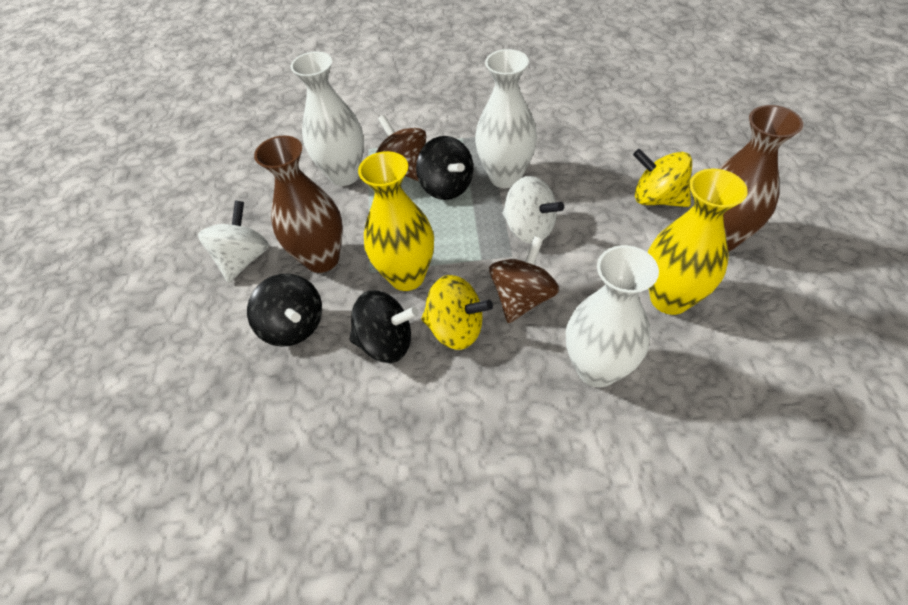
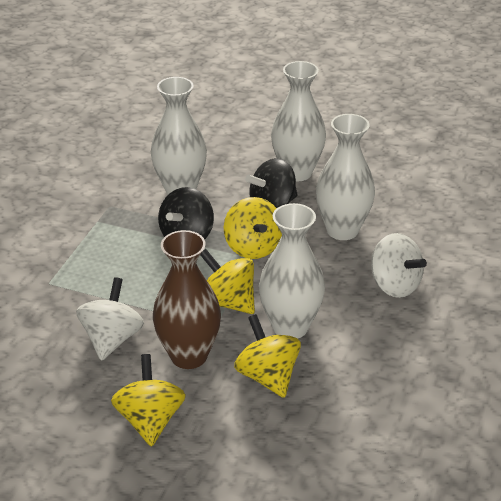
black spinning top: [247,274,322,347] [349,290,419,363] [416,136,474,200] = 3 -> [158,187,214,240] [245,158,298,208] = 2
brown spinning top: [376,115,426,181] [489,236,559,323] = 2 -> none = 0
brown vase: [254,135,343,273] [718,105,803,252] = 2 -> [153,230,221,369] = 1
white vase: [291,51,364,186] [475,49,537,188] [566,245,659,387] = 3 -> [151,77,207,195] [259,203,325,338] [271,61,326,181] [316,114,375,240] = 4
yellow spinning top: [421,275,493,350] [633,149,692,207] = 2 -> [111,354,186,447] [200,249,255,314] [224,197,282,259] [234,314,301,398] = 4
yellow vase: [358,151,434,291] [648,169,748,315] = 2 -> none = 0

